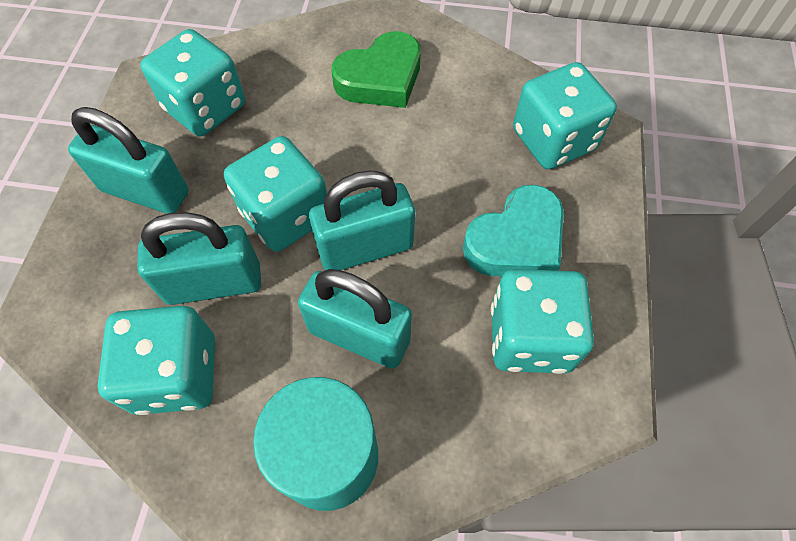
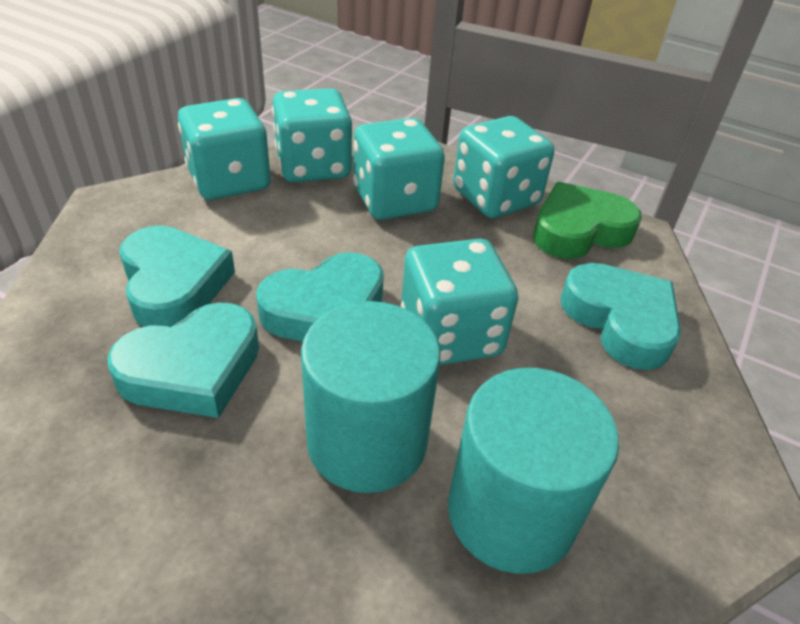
turquoise cylinder: [253,377,378,511] = 1 -> [301,301,440,493] [448,368,619,574] = 2
turquoise heart: [463,185,564,276] = 1 -> [107,303,259,418] [119,226,235,327] [256,252,384,342] [560,263,681,370] = 4
turquoise padlock: [68,107,189,214] [137,212,261,305] [298,269,412,369] [309,170,415,270] = 4 -> none = 0

